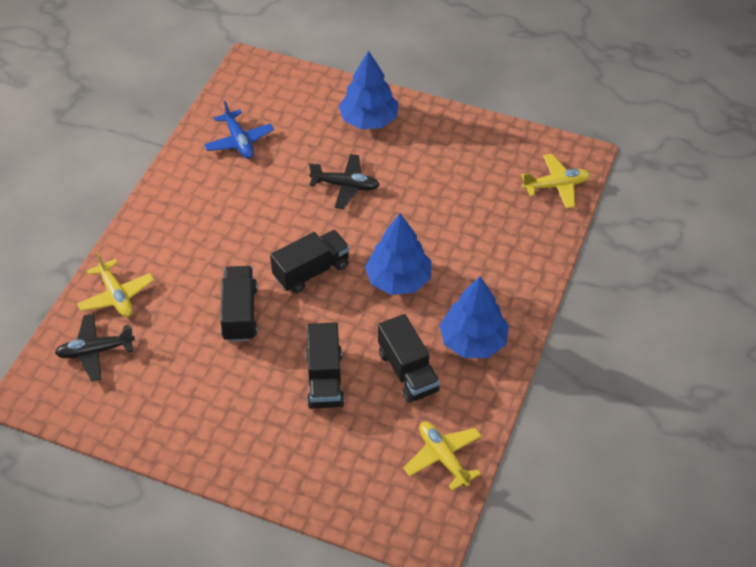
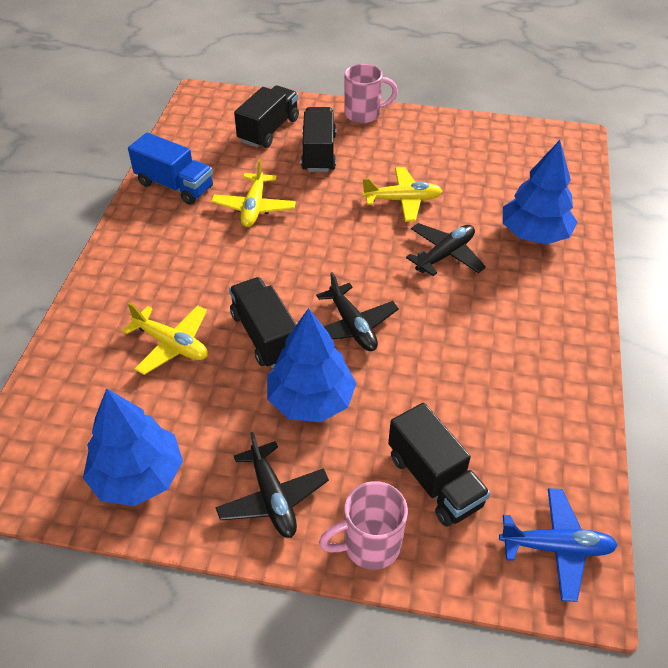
black plane: [55,314,135,381] [309,154,380,209] = 2 -> [215,432,329,538] [316,272,399,351] [406,223,486,276] = 3
blue truck: none = 0 -> [128,132,213,205] = 1
pink mug: none = 0 -> [319,481,408,570] [345,64,398,123] = 2

